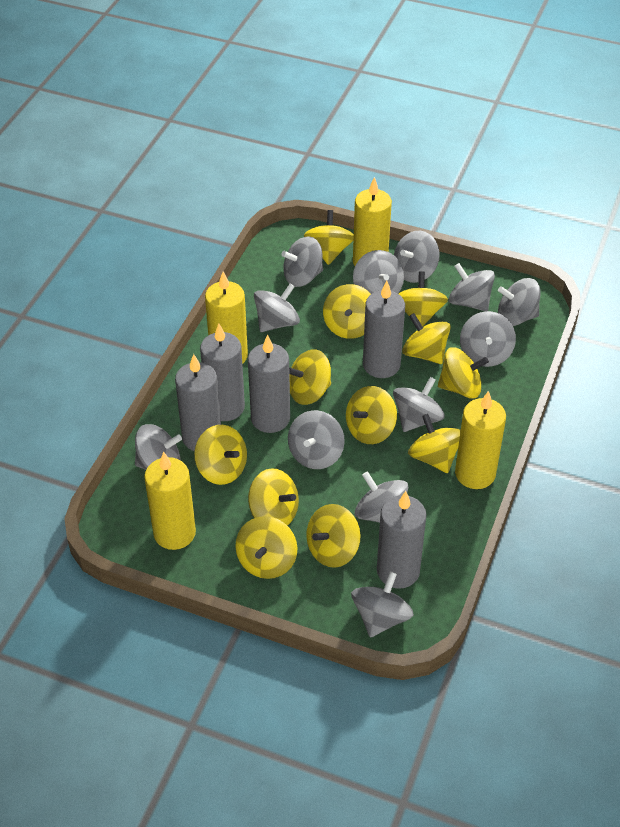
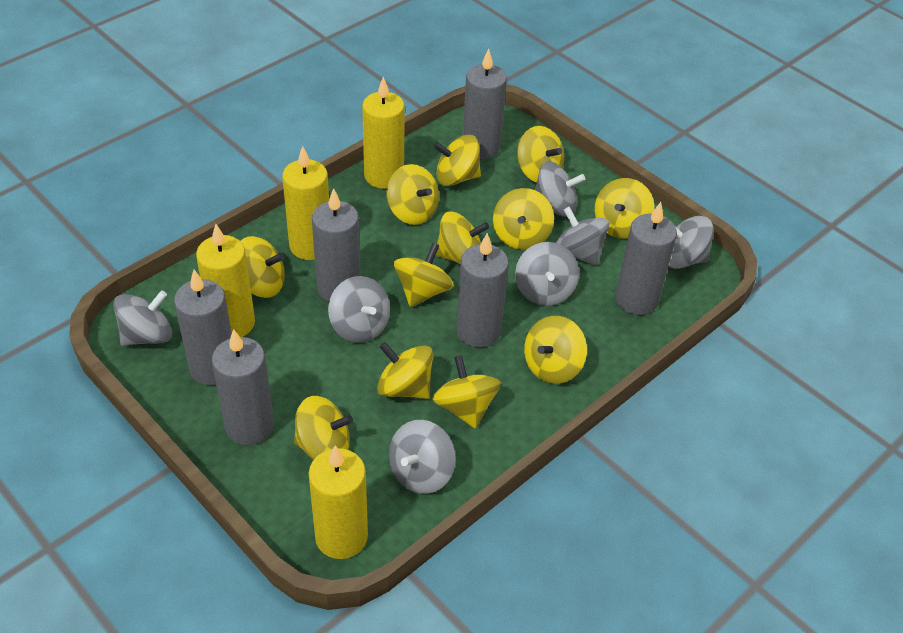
grey candle: [175,354,221,451] [200,324,245,421] [248,334,290,433] [363,281,405,378] [377,491,427,589] = 5 -> [174,270,232,385] [212,329,274,445] [312,188,361,301] [456,233,509,348] [463,49,507,159] [615,202,677,315] = 6
grey spinning top: [135,424,182,470] [254,283,300,332] [281,236,323,287] [288,410,345,469] [351,571,414,638] [353,250,404,294] [355,471,408,523] [393,377,445,432] [394,231,440,283] [449,263,495,311] [460,311,516,367] [498,278,541,326] = 12 -> [113,290,172,346] [328,276,390,343] [389,420,456,494] [515,242,579,306] [535,162,585,217] [556,207,610,265] [668,216,714,269] = 7

